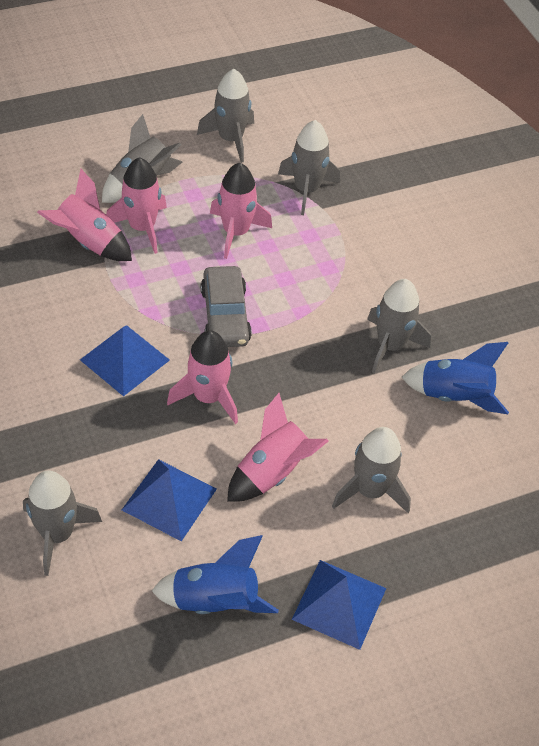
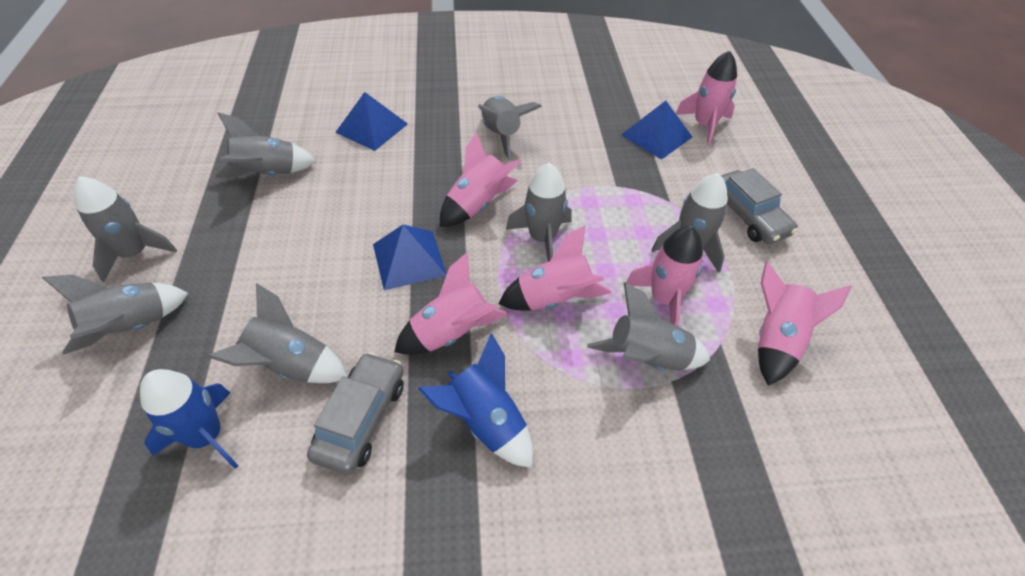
grey car: [201,266,252,347] = 1 -> [307,352,404,475] [721,168,798,244] = 2
grey rocket: [23,470,102,576] [102,114,183,203] [197,69,254,163] [278,120,340,215] [332,427,411,513] [367,279,431,374] = 6 -> [42,274,188,355] [74,176,177,282] [208,283,348,383] [215,113,316,178] [478,96,542,160] [506,163,572,262] [587,282,710,370] [652,173,728,273] = 8
pink rocket: [37,169,132,261] [106,157,167,254] [167,330,238,424] [210,163,272,259] [227,393,329,502] = 5 -> [394,253,508,355] [440,132,522,227] [499,225,612,311] [626,226,703,326] [676,51,737,146] [758,261,852,385] = 6

